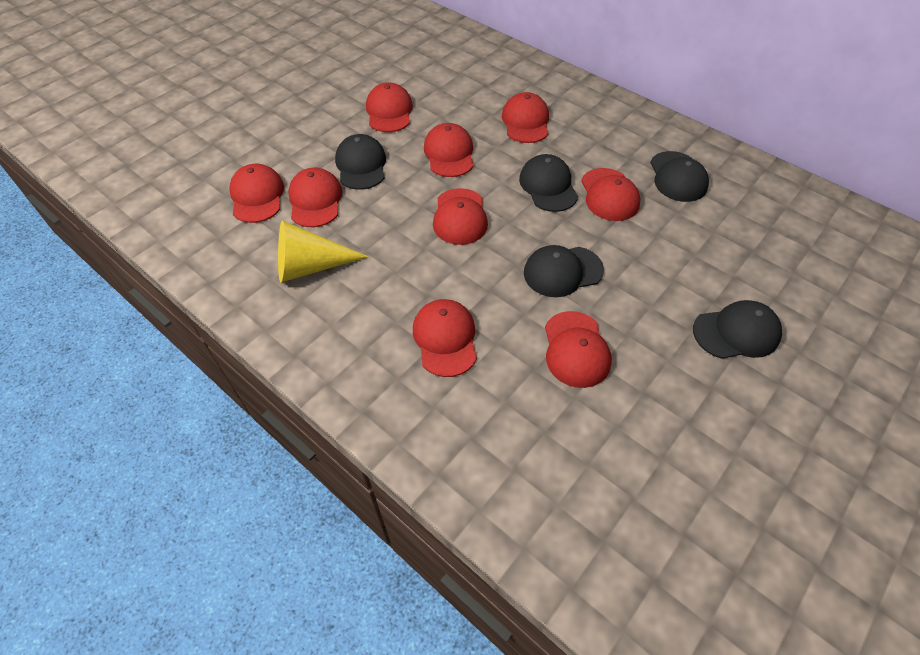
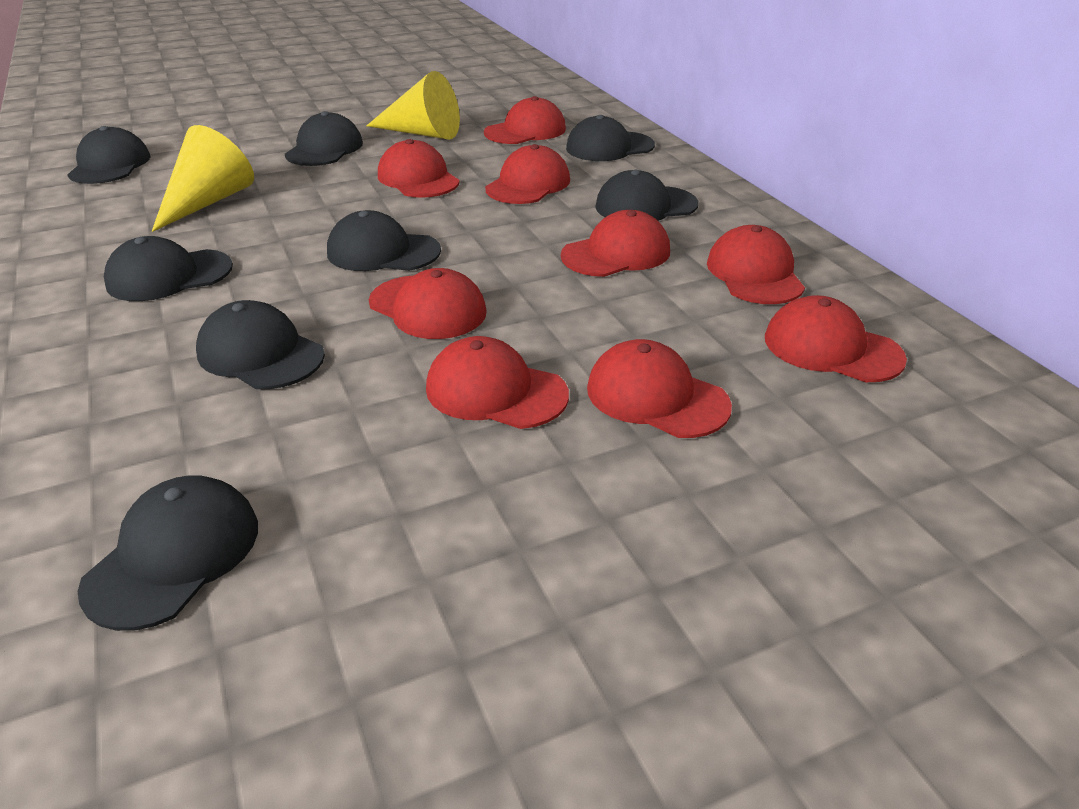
black cap: [335,134,386,190] [519,154,578,212] [524,245,604,297] [650,151,709,202] [693,300,782,359] = 5 -> [67,126,151,184] [78,475,258,631] [104,236,233,301] [196,300,325,389] [285,111,363,166] [327,210,441,271] [566,115,655,161] [595,170,698,221] = 8
yellow cone: [278,220,369,283] = 1 -> [152,125,254,232] [366,71,460,140] = 2

